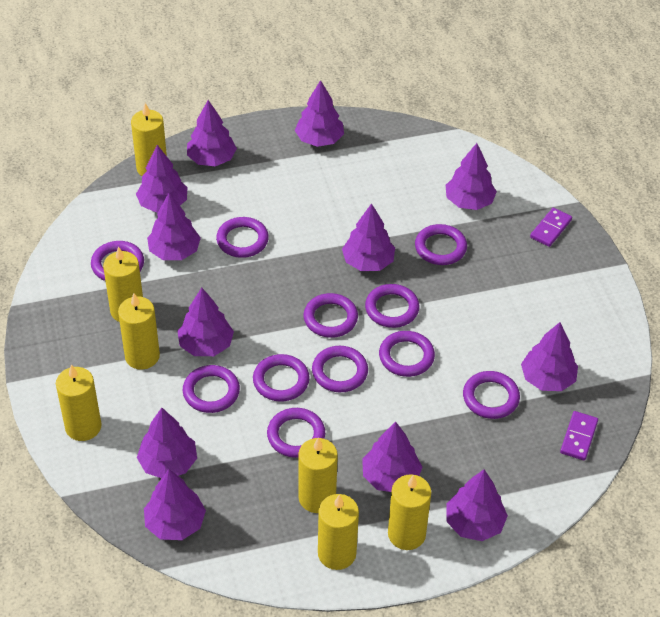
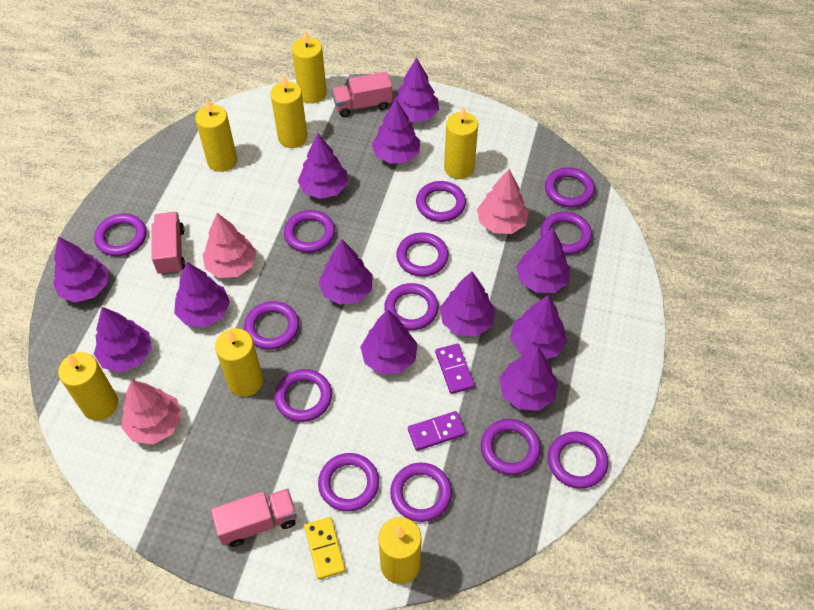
pink tree: none = 0 -> [121,380,182,444] [203,213,256,278] [477,169,529,234] = 3
pink truck: none = 0 -> [151,212,185,275] [211,488,297,547] [332,72,392,117] = 3
purple ring: [91,241,144,281] [183,365,240,413] [216,217,269,258] [253,354,310,402] [267,408,325,458] [304,293,358,338] [312,346,368,392] [365,284,419,328] [379,331,435,377] [415,224,467,265] [463,371,520,419] = 11 -> [94,213,147,256] [244,301,299,350] [274,369,332,422] [284,210,335,253] [318,453,379,512] [384,283,439,330] [390,463,452,522] [396,233,449,277] [416,181,466,222] [481,419,541,475] [540,212,592,255] [545,167,595,208] [548,432,608,489] = 13
yellow domino: none = 0 -> [304,517,345,579] = 1

